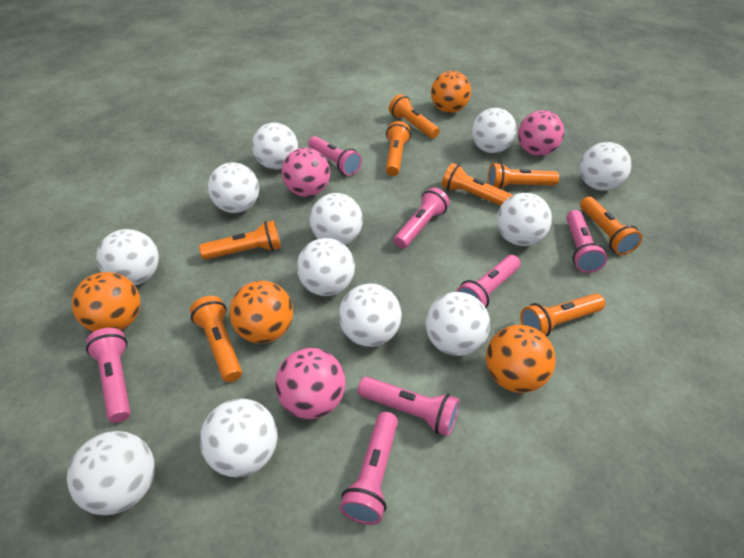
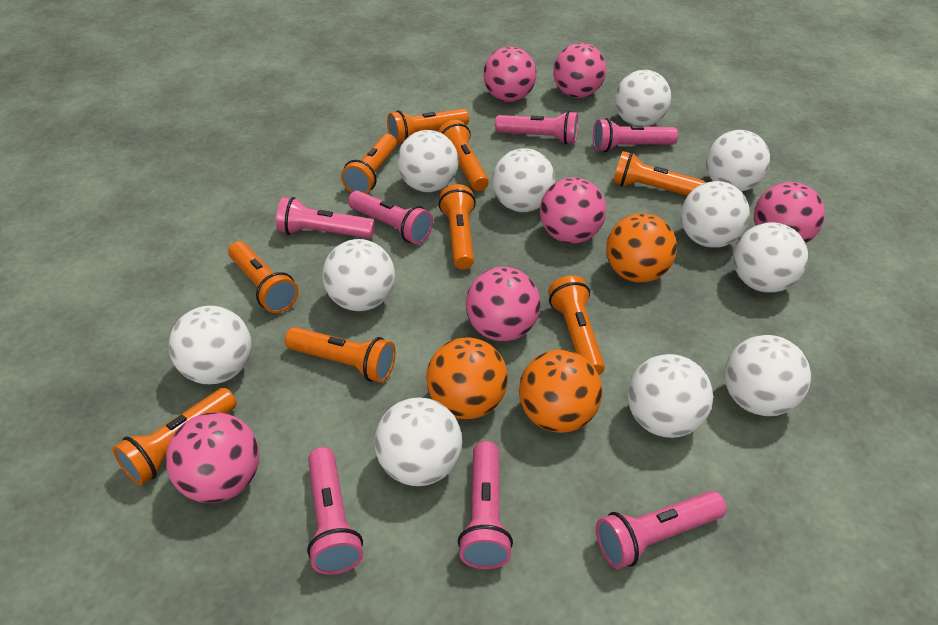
orange ball: [72,272,140,332] [229,281,293,343] [431,71,471,113] [486,325,556,393] = 4 -> [426,337,508,419] [519,350,602,433] [606,213,677,283] = 3
orange flashlight: [190,296,242,382] [199,220,281,260] [386,121,411,176] [389,94,440,139] [442,163,513,206] [488,162,559,189] [520,293,605,337] [580,197,642,255] = 8 -> [113,388,237,485] [228,241,299,313] [285,327,396,383] [341,134,397,194] [387,109,469,144] [438,120,489,191] [439,184,476,269] [548,275,605,375] [613,151,706,196] = 9
pink ball: [275,348,346,419] [282,148,330,197] [518,110,564,156] = 3 -> [165,412,259,503] [466,267,540,341] [483,47,536,102] [540,177,606,244] [553,43,606,98] [754,182,825,244] = 6
white ball: [67,431,154,515] [96,229,159,285] [200,399,278,477] [208,162,259,213] [252,123,298,169] [297,238,355,296] [310,193,363,245] [339,284,402,347] [425,292,490,356] [472,108,517,153] [497,193,552,246] [580,142,631,191] = 12 -> [169,306,251,384] [322,239,395,311] [374,397,462,486] [397,130,459,192] [492,148,555,212] [615,70,671,127] [628,354,713,438] [681,181,750,248] [706,130,770,191] [724,335,811,416] [733,222,808,293] = 11

